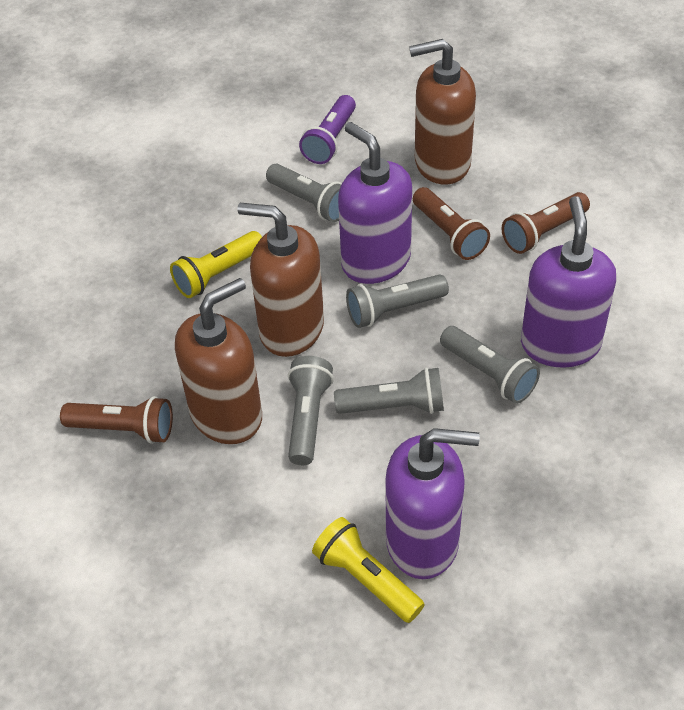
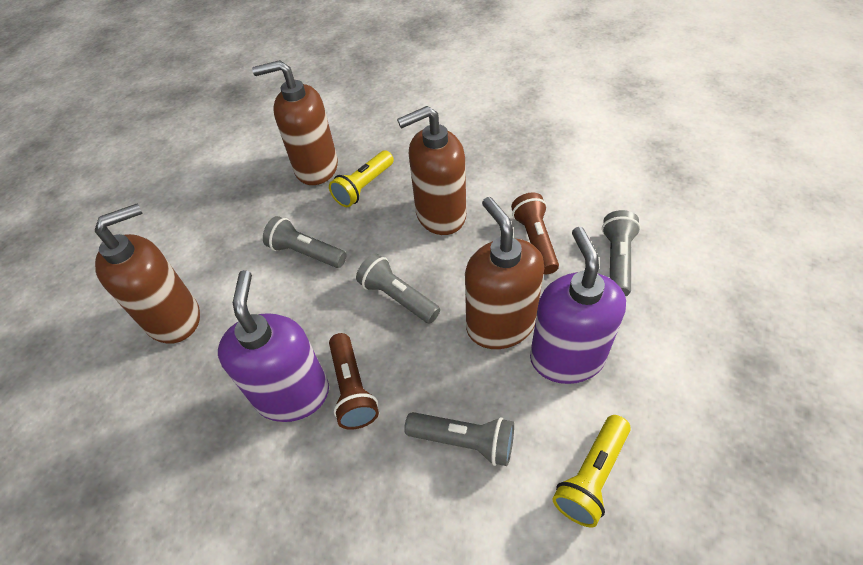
brown flashlight: [60,396,173,444] [413,187,490,260] [501,192,590,254] = 3 -> [329,333,379,430] [511,192,559,274] = 2
brown soap dispenser: [175,278,262,444] [237,203,324,357] [409,39,476,185] = 3 -> [95,204,200,344] [252,60,338,185] [397,106,466,235] [465,197,544,349] = 4
grey flashlight: [266,164,342,222] [288,356,334,465] [334,367,444,414] [346,275,449,328] [440,326,540,404] = 5 -> [263,216,346,268] [356,254,440,323] [404,412,514,466] [602,210,641,296] = 4
purple flashlight: [299,95,356,164] = 1 -> none = 0
purple soap dispenser: [338,122,412,284] [385,428,480,579] [521,196,616,368] = 3 -> [218,270,329,422] [530,227,626,384] = 2

